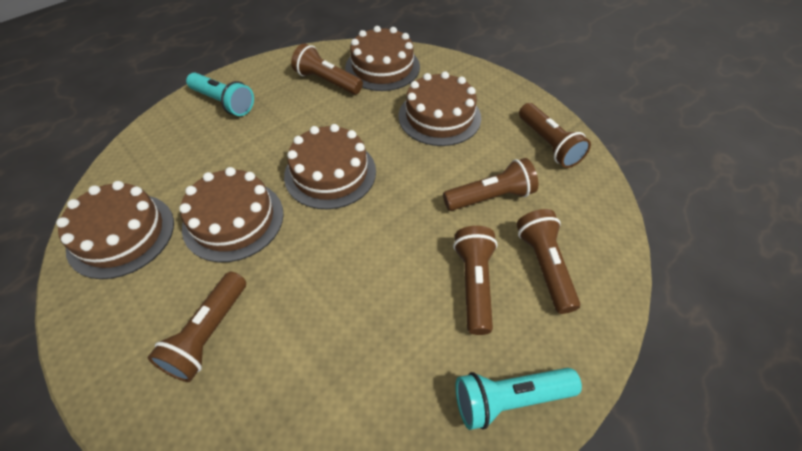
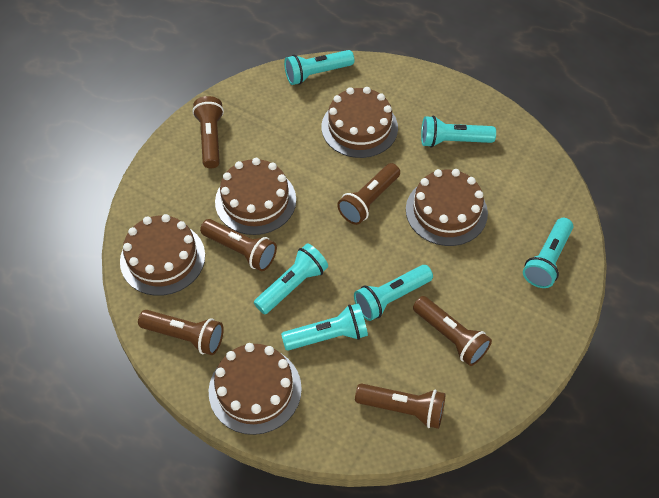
turquoise flashlight: [186,73,254,116] [455,368,582,430] = 2 -> [254,243,328,314] [281,303,368,351] [284,50,354,85] [354,265,433,321] [421,116,496,148] [523,218,573,288] = 6

